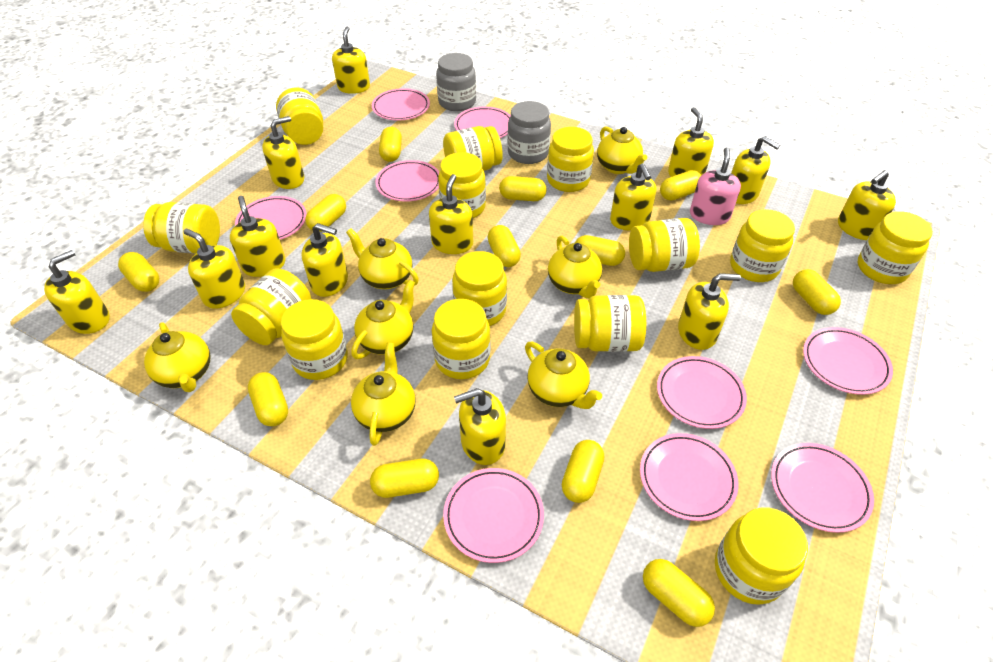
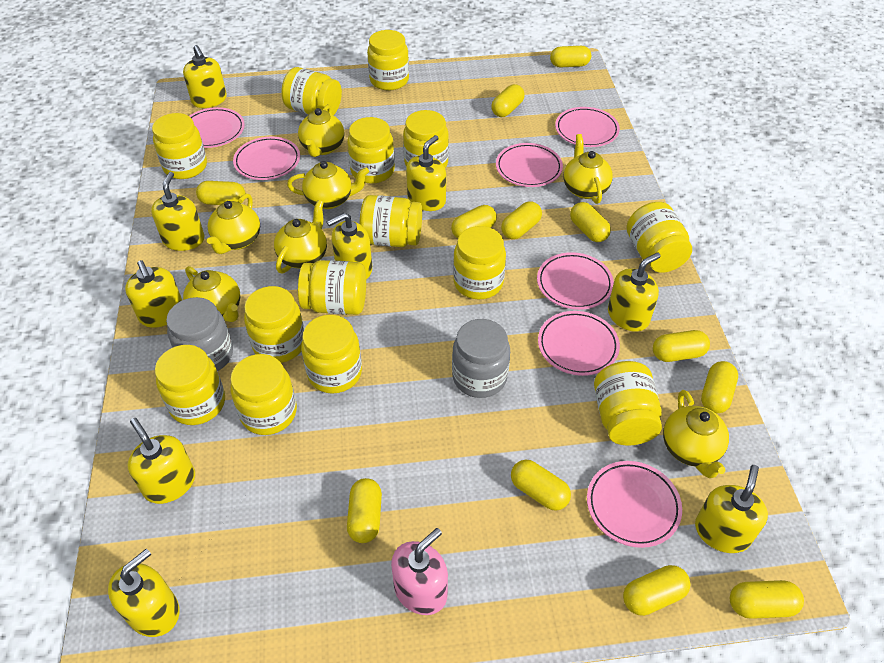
pink plate: [235,196,307,240] [372,88,430,120] [375,160,439,202] [443,468,544,563] [454,107,511,138] [640,433,739,521] [657,356,747,429] [771,443,874,533] [803,327,893,395] = 9 -> [189,107,245,148] [233,137,300,180] [496,143,563,187] [537,252,614,310] [538,311,620,376] [555,107,620,147] [587,461,682,548] = 7
yellow soap dispenser: [44,250,110,334] [183,228,245,309] [230,196,286,277] [262,116,304,189] [302,223,348,297] [332,27,370,94] [429,174,473,254] [454,388,506,465] [610,163,656,230] [668,107,714,177] [678,273,741,350] [731,136,780,204] [838,170,896,240] = 13 -> [108,549,180,637] [125,260,182,328] [128,418,195,504] [151,172,205,251] [183,45,227,108] [327,213,372,279] [406,135,446,211] [608,252,661,331] [695,465,768,553] = 9

